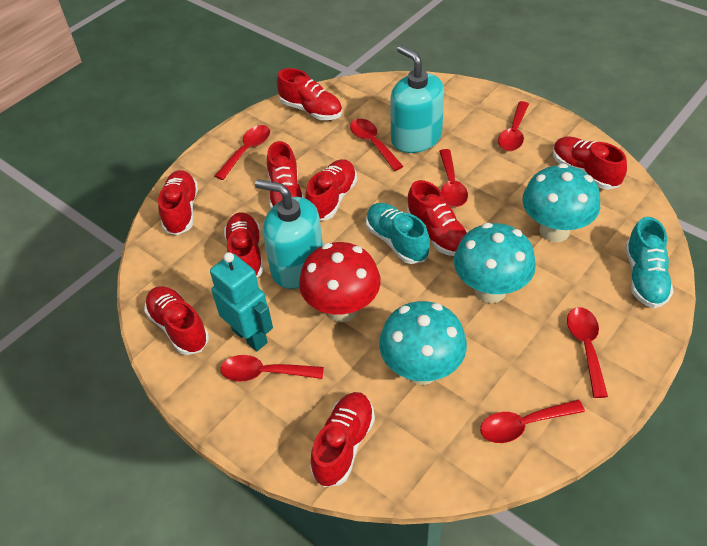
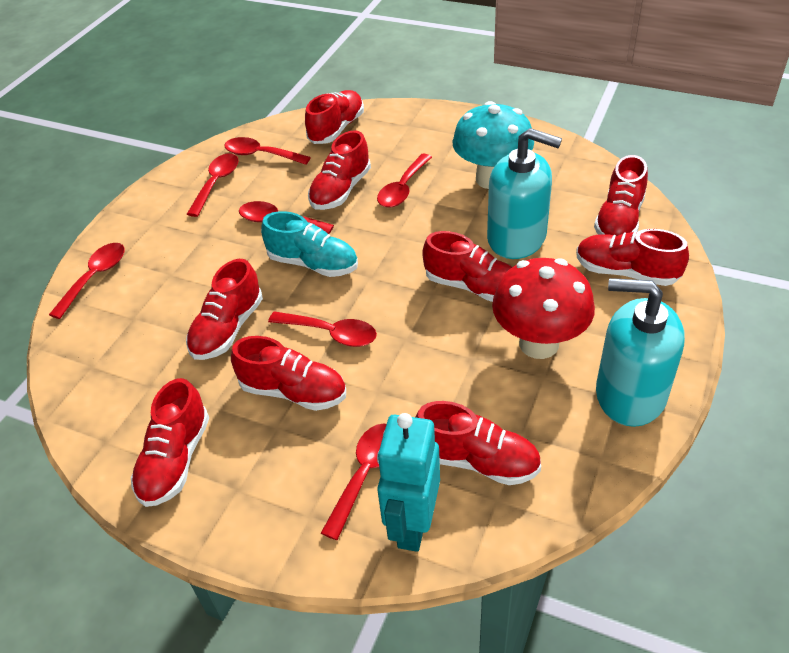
turquoise mushroom: [379,301,467,385] [454,223,536,303] [522,163,600,242] = 3 -> [452,101,534,189] = 1
turquoise shoe: [366,203,430,264] [625,217,674,308] = 2 -> [261,211,358,277] = 1

